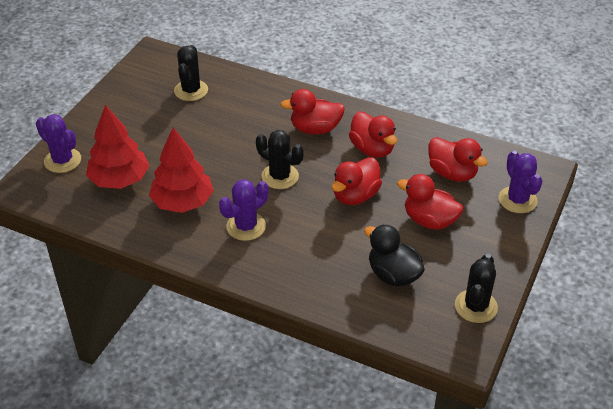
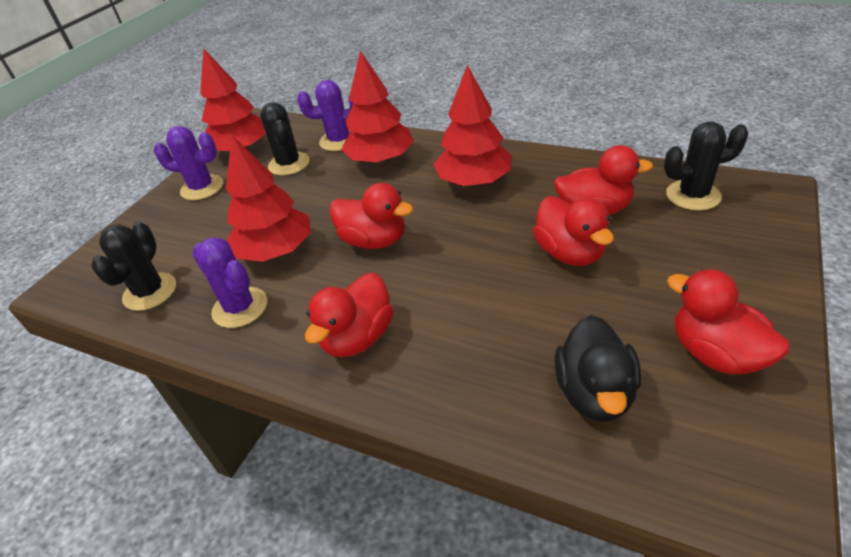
red tree: [86,105,149,189] [149,127,214,213] = 2 -> [200,48,266,151] [226,135,311,262] [341,50,414,164] [433,65,511,187] = 4

